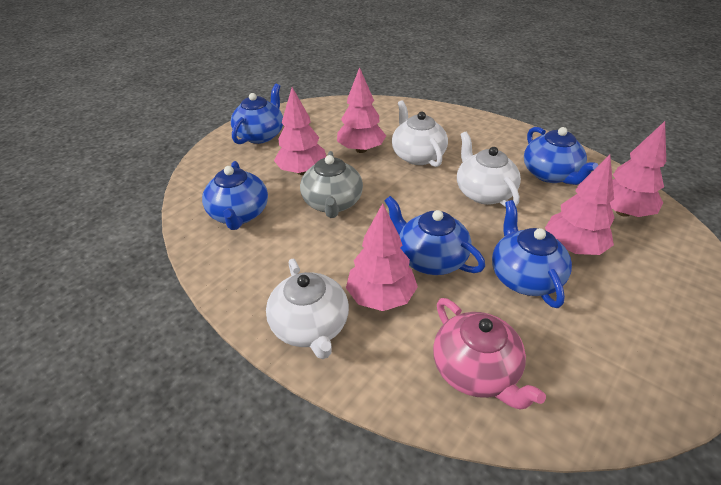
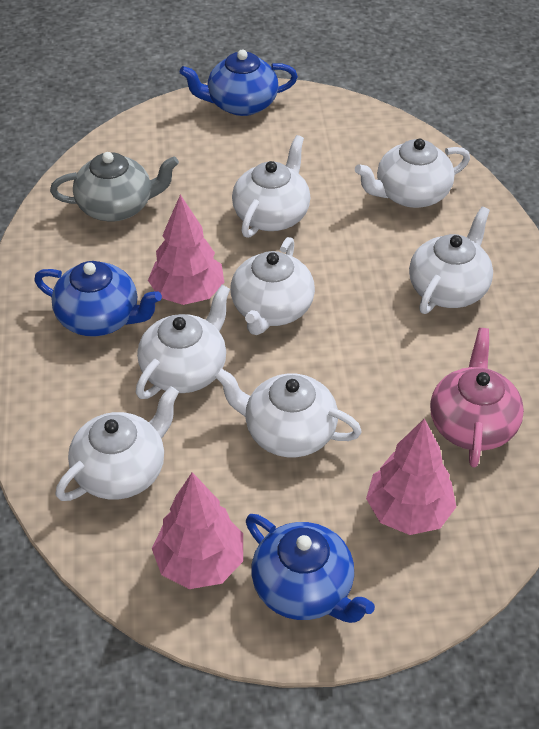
blue teapot: [202,161,268,230] [231,84,283,144] [384,196,485,275] [492,200,572,308] [524,127,598,185] = 5 -> [34,261,162,336] [180,50,298,116] [246,514,375,623] = 3
pink tree: [274,87,326,175] [337,67,386,153] [346,203,418,311] [545,155,615,255] [610,121,666,217] = 5 -> [148,195,224,305] [152,472,243,589] [366,419,456,535] = 3
white teapot: [266,259,349,359] [392,100,448,167] [457,132,521,207] = 3 -> [55,386,179,501] [136,285,230,399] [214,368,362,458] [231,237,315,335] [232,135,310,238] [355,138,470,208] [409,207,493,314] = 7

